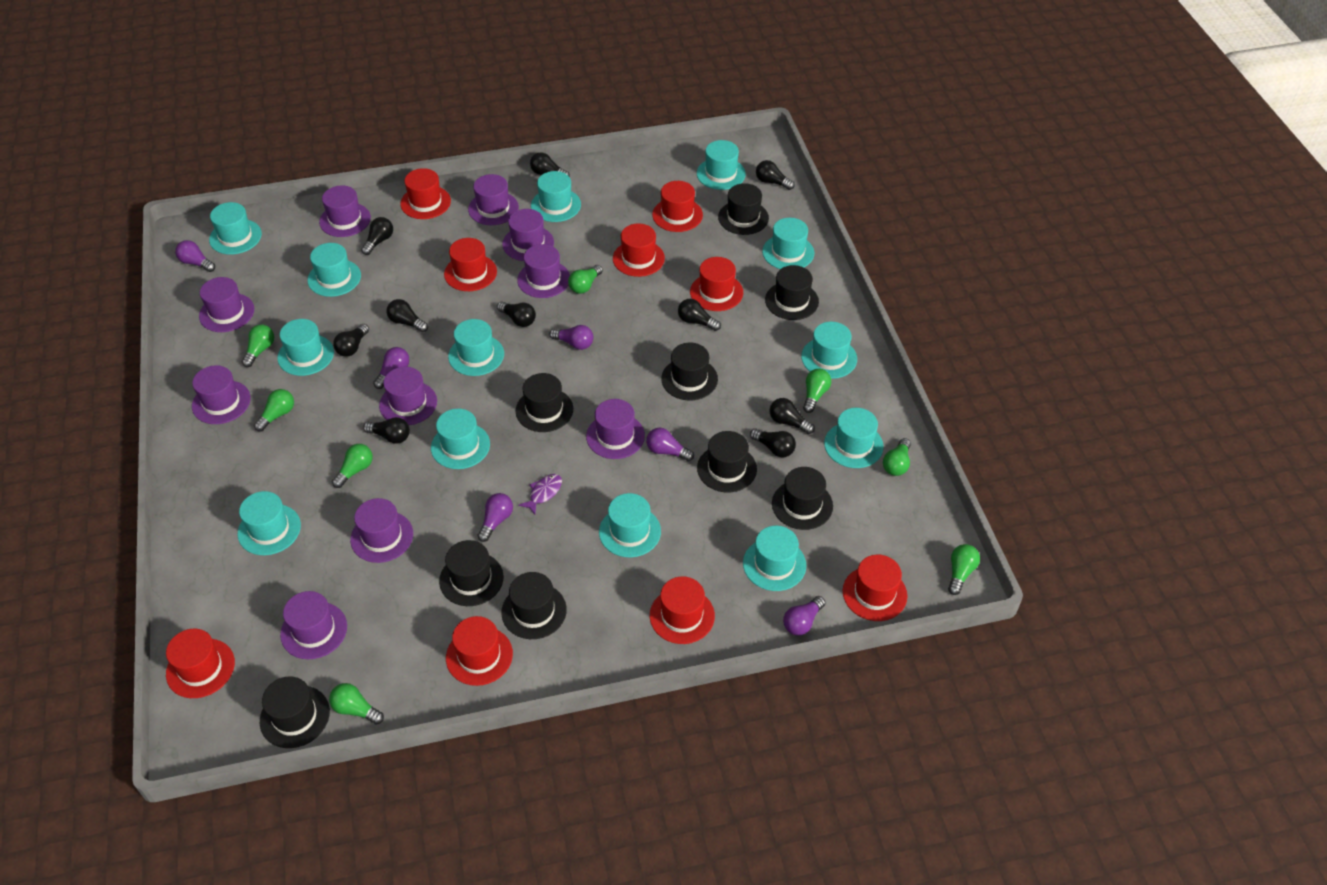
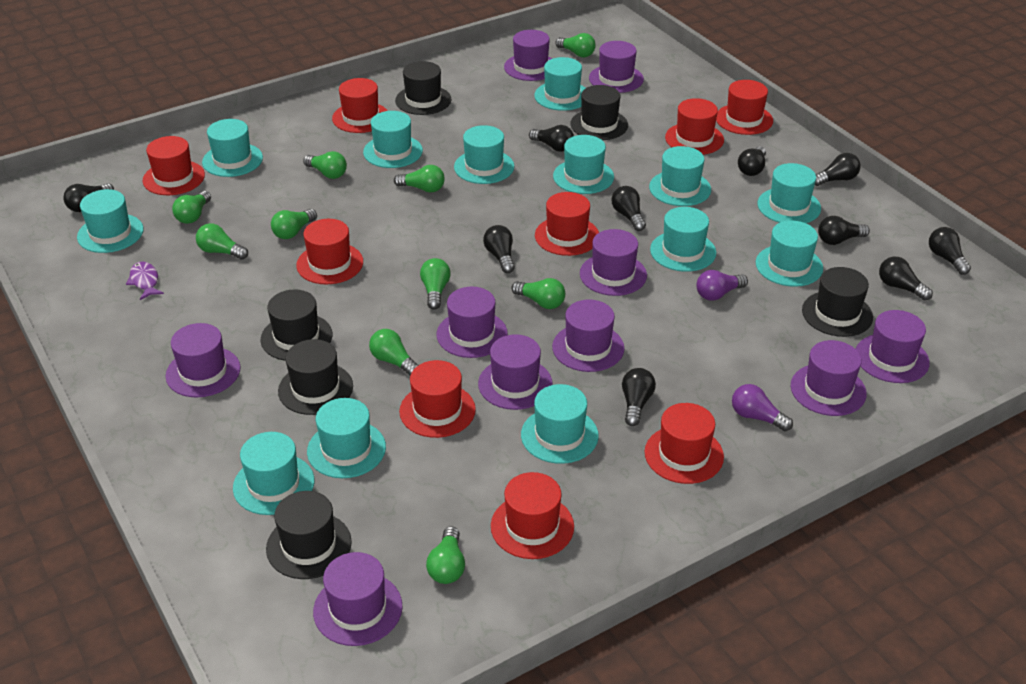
black hat: [260,676,330,748] [439,540,504,606] [501,572,567,639] [516,373,573,432] [661,342,718,400] [697,431,757,492] [718,183,769,235] [765,265,819,320] [772,467,833,530] = 9 -> [261,289,332,361] [266,491,352,579] [278,339,353,415] [395,61,451,115] [571,85,628,140] [802,267,873,337] = 6
green light bulb: [242,324,274,367] [254,389,294,431] [329,683,384,725] [332,444,373,488] [568,265,603,294] [803,369,831,413] [883,438,911,476] [948,544,980,595] = 8 -> [172,191,211,224] [196,223,248,260] [271,209,317,239] [303,151,347,179] [369,329,418,376] [394,165,445,192] [420,258,451,310] [426,526,465,584] [511,278,565,309] [555,33,596,57] = 10
purple light bulb: [175,240,215,272] [373,347,409,389] [477,493,513,542] [549,325,593,350] [646,427,694,461] [783,596,826,635] = 6 -> [696,270,748,301] [732,384,793,431] = 2

